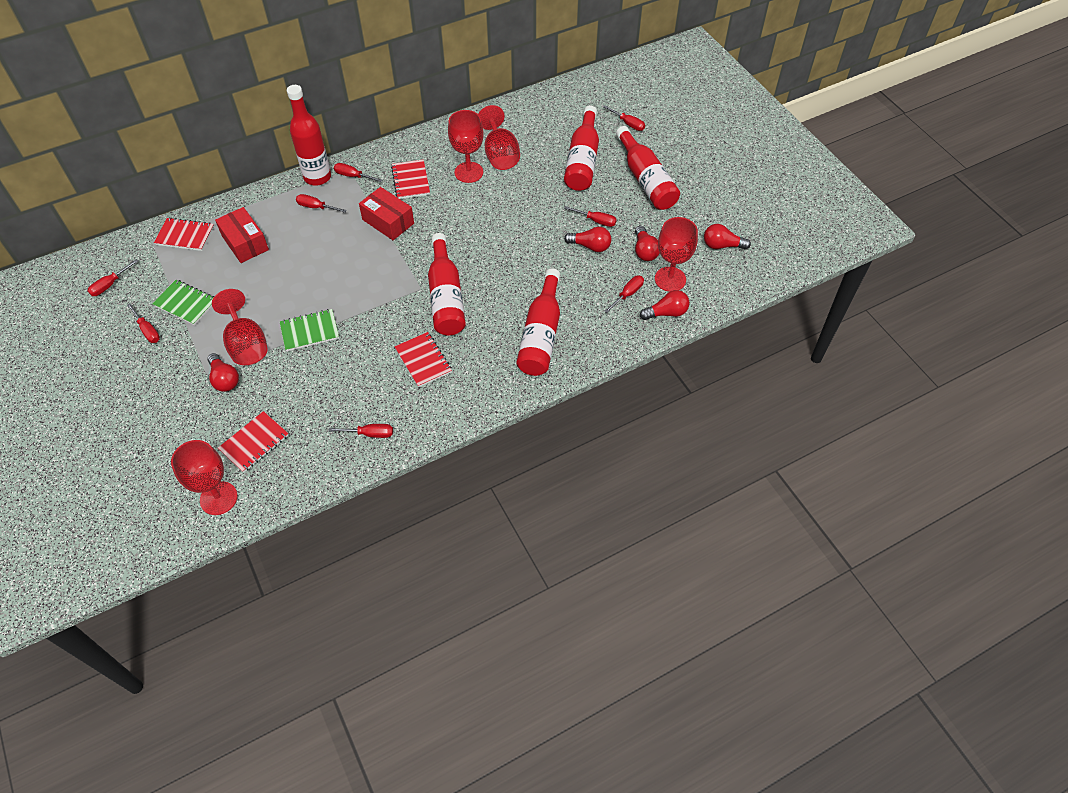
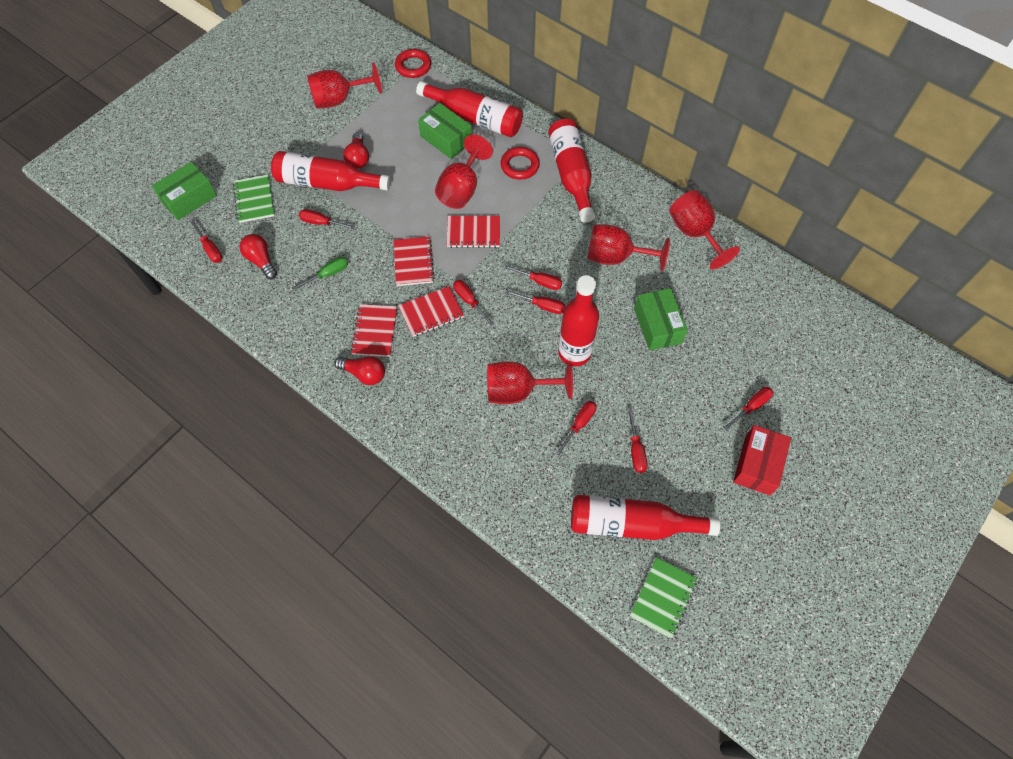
green box: none = 0 -> [152,162,217,220] [418,103,472,159] [634,288,688,350] = 3
green screwdriver: none = 0 -> [292,257,348,290] = 1
red box: [215,207,269,263] [359,187,414,240] = 2 -> [733,425,791,496] = 1
red light bulb: [207,353,239,392] [564,227,611,252] [635,226,660,261] [640,290,689,320] [704,224,751,250] = 5 -> [239,234,277,279] [335,356,385,385] [343,132,369,169] = 3
red ring: none = 0 -> [395,49,431,78] [500,147,540,180] = 2

